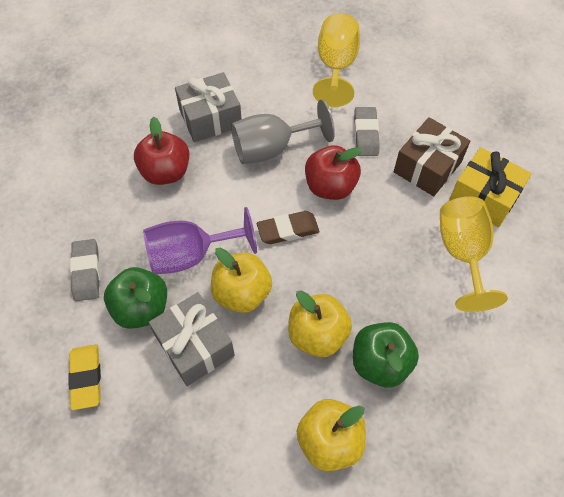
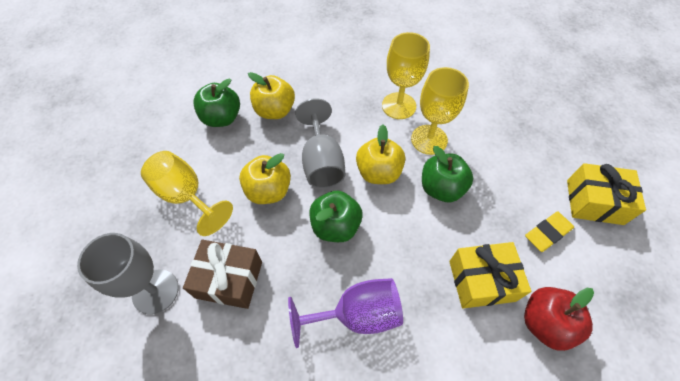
brown eraser: [257,211,320,244] = 1 -> none = 0
green apple: [104,267,167,329] [353,322,419,387] = 2 -> [193,79,240,127] [309,191,363,242] [422,146,473,202] = 3
grey eraser: [70,239,100,301] [354,107,380,156] = 2 -> none = 0
grey gift: [149,292,235,386] [175,72,242,142] = 2 -> none = 0
grey goblet: [231,99,335,164] = 1 -> [77,233,178,315] [295,98,345,188] = 2
red apple: [134,117,189,185] [305,145,362,200] = 2 -> [524,287,594,351] = 1
yellow gift: [449,147,532,227] = 1 -> [449,242,531,308] [567,163,646,225] = 2
yellow goblet: [313,13,360,107] [440,196,508,312] = 2 -> [141,151,233,236] [382,32,430,119] [411,67,469,155] = 3

